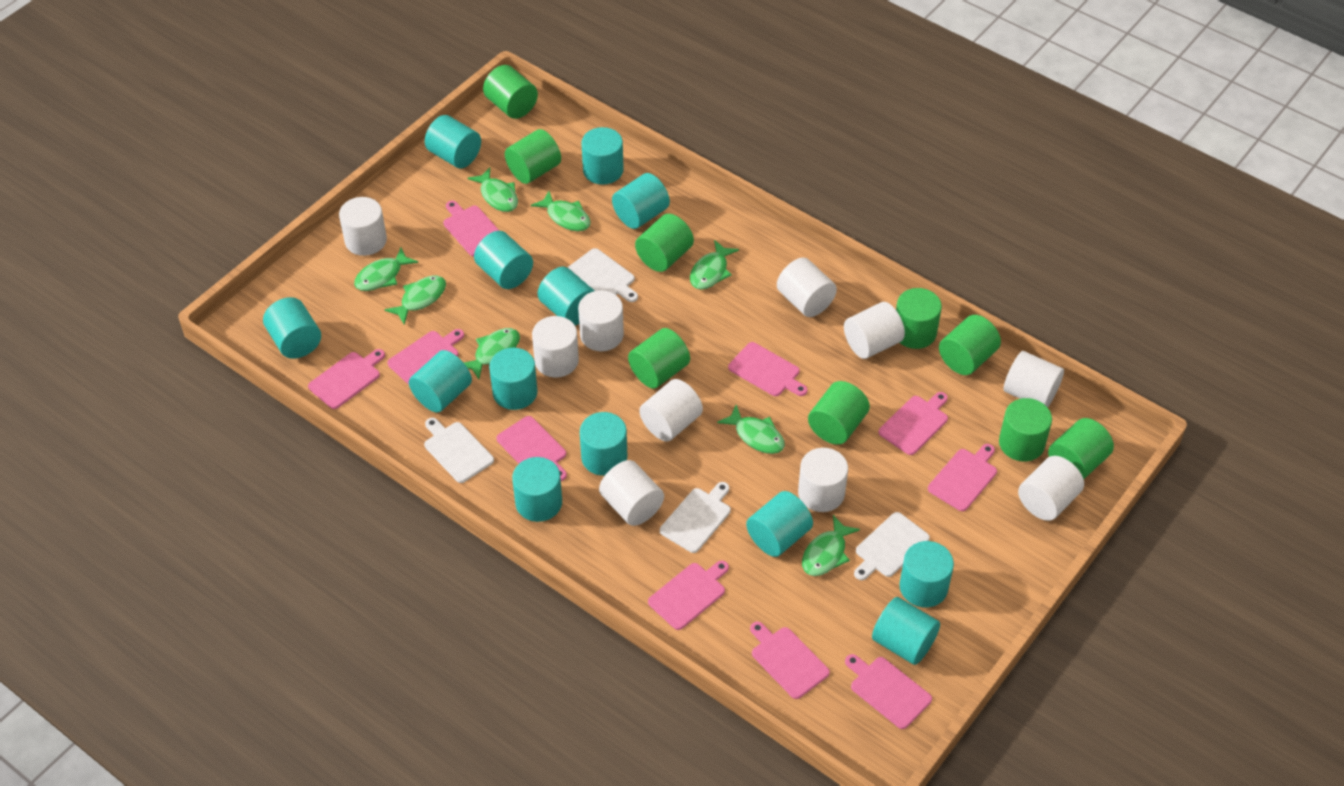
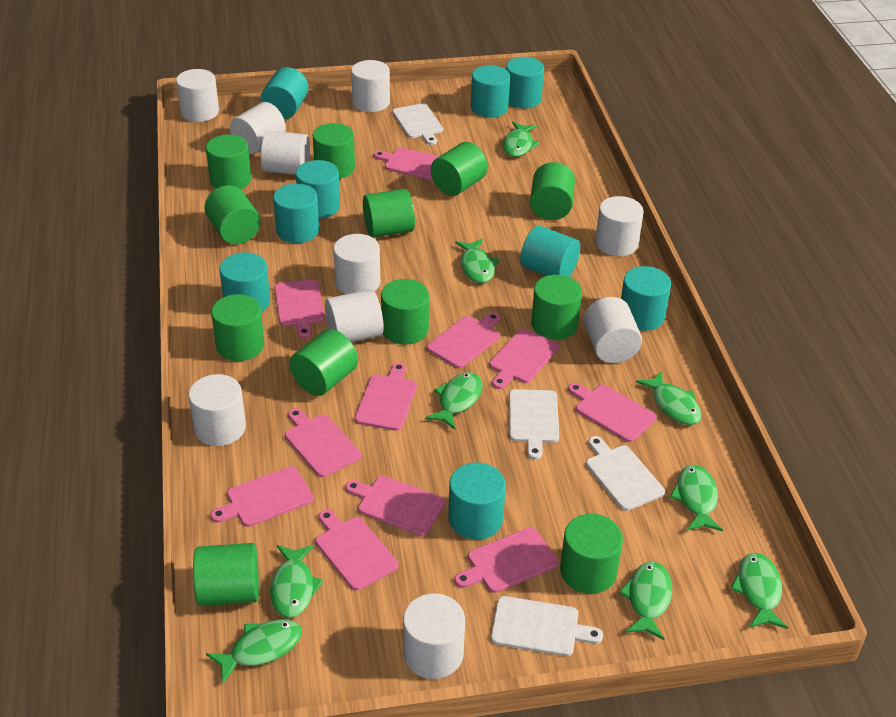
green cylinder: [483,65,538,119] [505,129,561,184] [628,328,690,389] [635,214,694,272] [808,381,870,445] [896,288,942,349] [939,315,1001,375] [999,398,1052,461] [1048,418,1114,479] = 9 -> [193,543,259,606] [205,185,261,245] [206,134,251,189] [211,294,264,361] [289,329,358,396] [313,123,355,179] [363,189,415,238] [381,279,429,345] [431,142,488,196] [530,162,575,220] [531,275,582,340] [560,514,623,594] = 12
green fish: [354,248,418,291] [385,276,446,324] [464,328,520,379] [467,167,518,212] [531,191,590,231] [690,240,739,290] [717,405,785,454] [802,515,860,576] = 8 -> [206,619,302,684] [270,545,323,618] [425,372,483,430] [455,239,499,283] [503,122,540,157] [619,562,672,640] [636,371,701,425] [670,465,723,531] [731,553,788,629] = 9
pink cutting board: [308,349,385,409] [387,329,464,385] [443,201,500,256] [496,416,567,481] [648,560,729,630] [728,342,808,396] [750,622,830,699] [845,654,932,729] [878,392,948,455] [928,444,997,511] = 10 -> [210,466,314,527] [274,279,325,338] [285,408,361,477] [315,510,398,591] [345,476,445,536] [355,363,417,431] [374,148,439,181] [427,313,500,368] [454,527,558,593] [489,329,559,389] [568,383,657,442] = 11
turquoise cylinder: [263,297,321,359] [409,350,472,412] [425,115,481,168] [474,231,533,289] [489,348,538,410] [512,457,562,522] [537,267,595,325] [580,412,627,476] [581,127,624,185] [612,173,670,229] [746,491,813,557] [872,597,940,665] [899,541,954,608] = 13 -> [220,252,270,312] [260,67,309,120] [273,183,319,243] [296,160,340,218] [448,463,506,540] [471,65,510,118] [506,57,544,109] [520,225,580,277] [621,266,671,331] = 9

